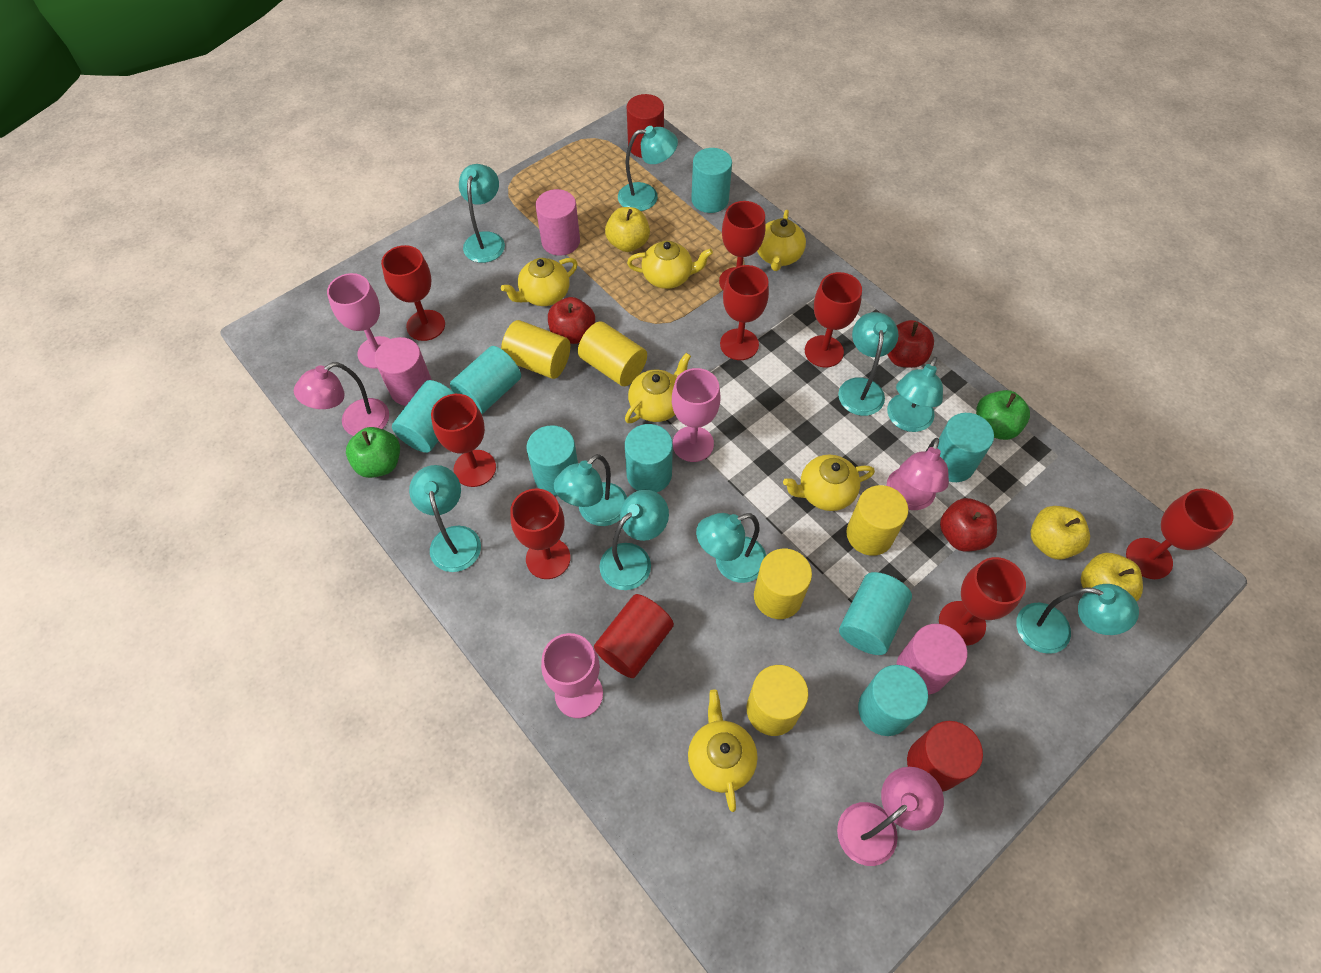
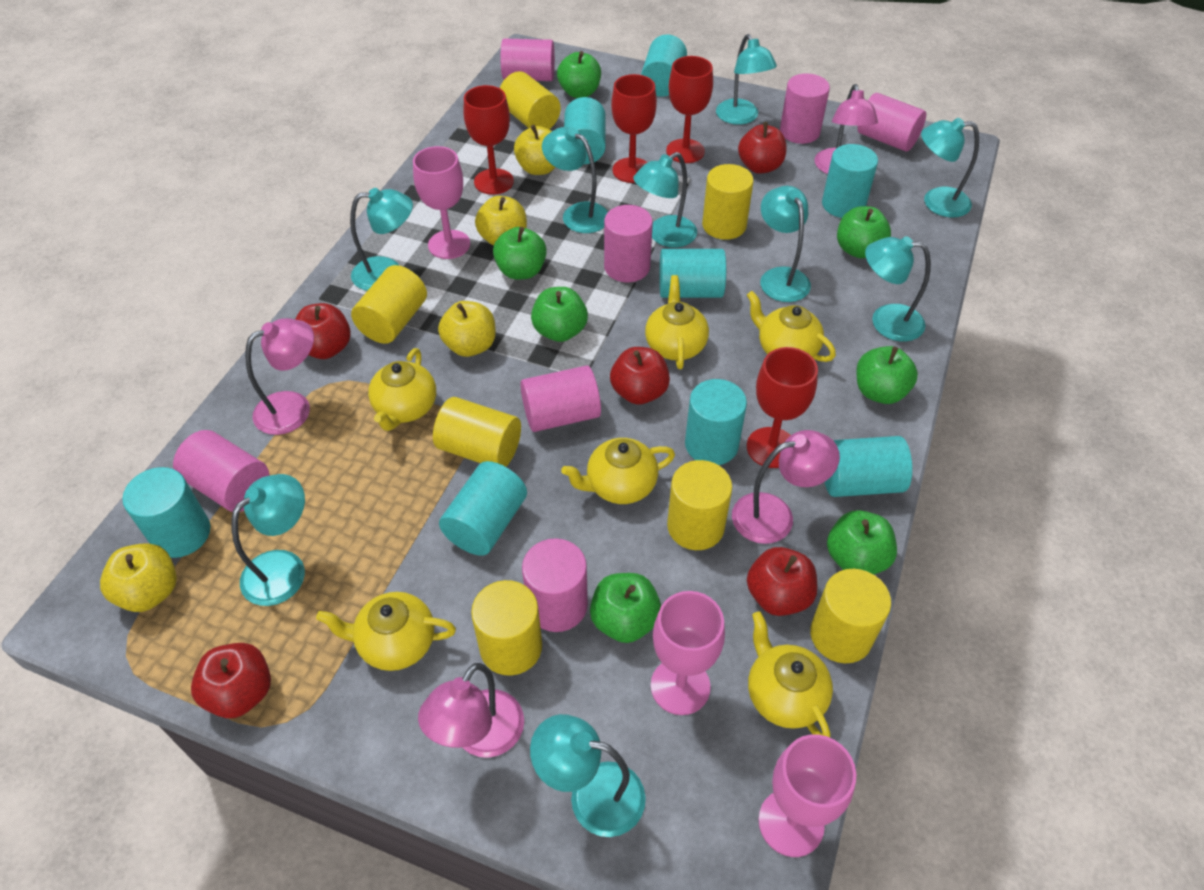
green apple: [346,427,400,478] [976,390,1030,440] = 2 -> [493,227,547,280] [531,287,588,342] [557,51,601,98] [590,573,661,643] [827,510,897,574] [837,206,891,258] [856,346,918,404] = 7
pink cylinder: [375,337,432,406] [535,189,580,256] [897,624,967,695] = 3 -> [173,430,269,512] [501,39,555,81] [520,365,601,432] [522,538,588,632] [604,205,653,282] [780,73,830,144] [858,93,926,152] = 7
pink lamp: [294,362,389,436] [837,767,944,866] [886,438,949,510] = 3 -> [245,318,314,435] [418,663,524,758] [732,430,840,544] [815,84,878,174] = 4
red apple: [548,297,595,344] [887,320,934,368] [940,498,997,552] = 3 -> [191,643,271,718] [295,303,351,359] [610,347,670,404] [738,122,786,174] [747,547,817,616] = 5
red cylinder: [594,594,674,678] [627,94,664,158] [907,721,983,792] = 3 -> none = 0
red goblet: [381,245,445,341] [431,394,496,487] [510,488,570,579] [719,201,766,290] [720,265,769,360] [805,272,862,368] [939,557,1026,645] [1126,489,1234,579] = 8 -> [463,85,514,195] [611,74,657,183] [666,56,713,163] [747,347,818,468] = 4
yellow apple: [605,207,650,252] [1031,506,1090,560] [1081,553,1143,602] = 3 -> [100,543,177,612] [438,301,496,357] [475,196,527,246] [514,125,555,175] = 4
yellow cylinder: [501,320,570,379] [578,321,647,386] [747,665,808,736] [754,549,812,619] [846,485,908,556] = 5 -> [351,265,427,344] [433,397,521,467] [471,580,542,676] [500,71,561,129] [667,460,732,550] [702,164,754,240] [810,569,891,663] = 7

